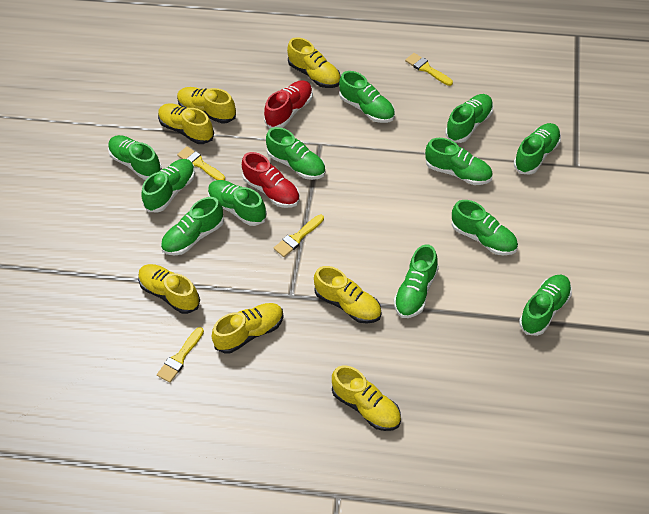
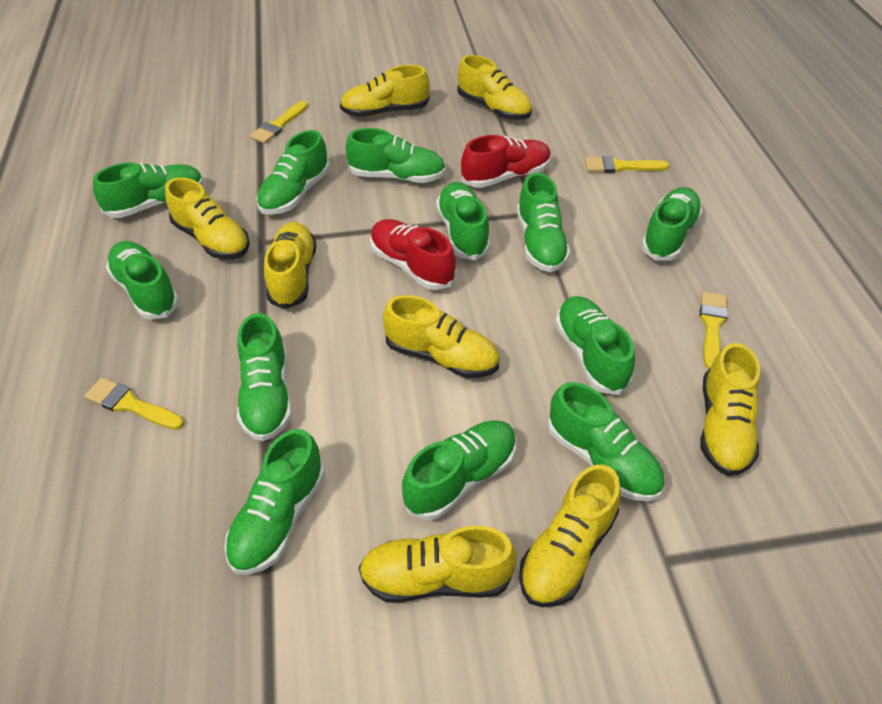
yellow shoe: [138,264,200,314] [158,103,214,144] [177,87,236,124] [212,303,284,354] [287,37,341,88] [314,266,381,324] [332,365,401,431] = 7 -> [165,177,250,259] [264,222,317,309] [340,65,430,117] [359,526,517,603] [383,295,500,378] [457,55,532,120] [519,464,621,607] [700,343,760,476] = 8

